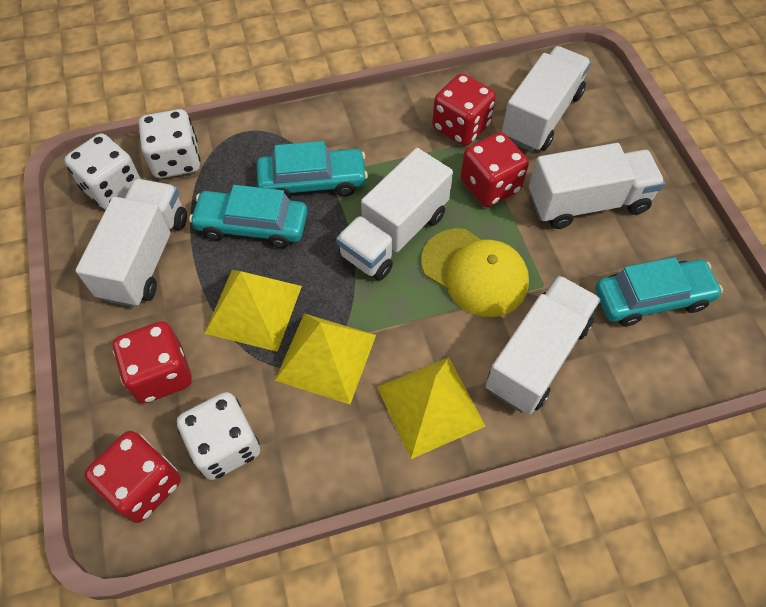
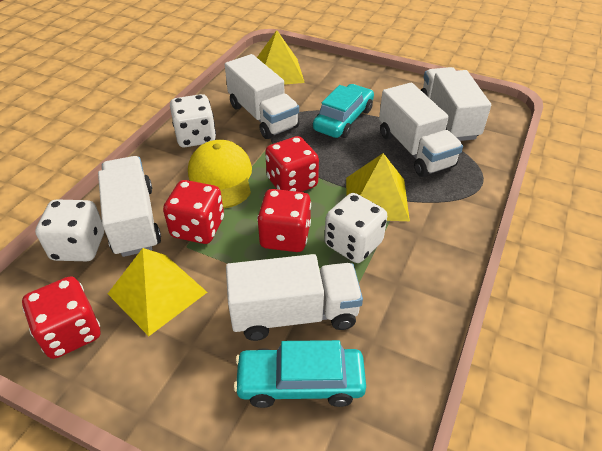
turquoise car: [189,185,308,248] [257,141,368,198] [595,257,723,327] = 3 -> [233,340,366,408] [313,84,374,138] = 2

